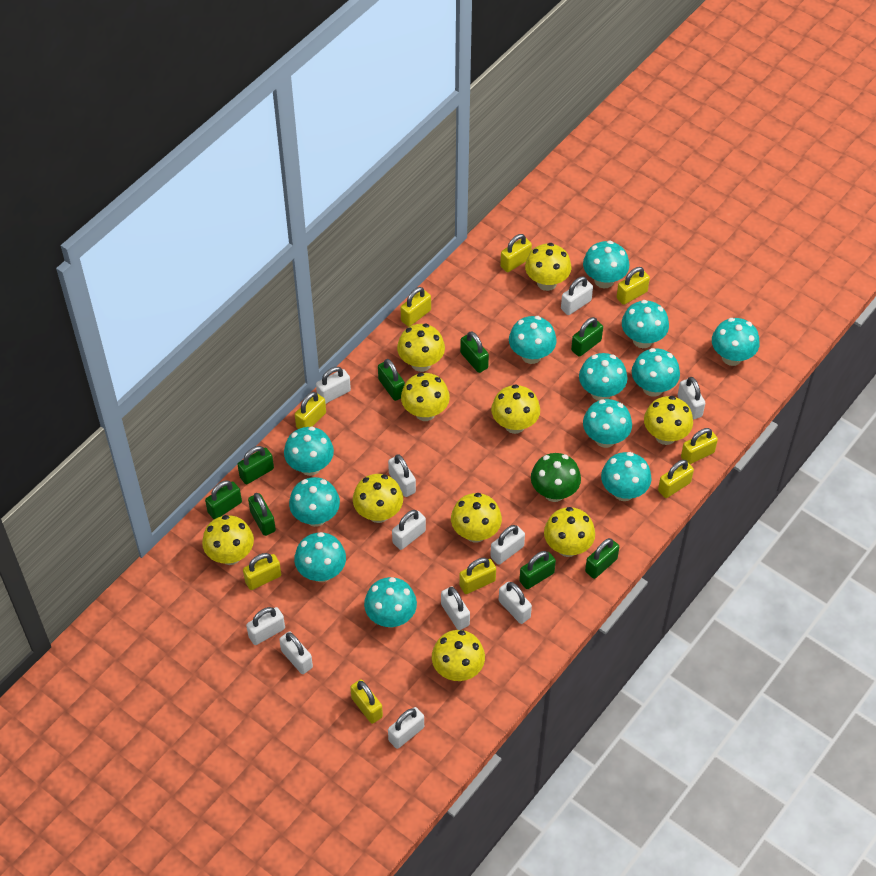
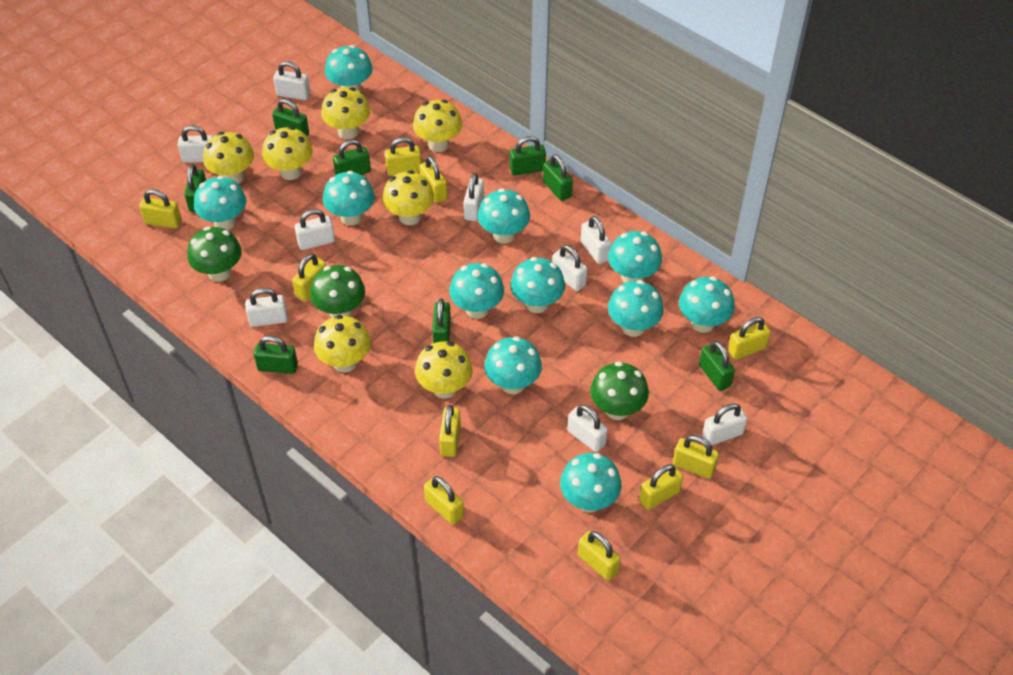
green mushroom: [531,453,581,502] = 1 -> [187,226,242,282] [310,265,365,318] [590,361,649,420] = 3
turquoise mushroom: [284,426,334,476] [289,477,340,527] [294,532,346,582] [364,577,417,628] [509,316,557,364] [579,353,627,401] [583,240,629,288] [583,399,632,448] [601,452,651,501] [622,300,669,348] [632,348,680,397] [712,318,760,366] = 12 -> [194,176,246,230] [323,171,375,226] [325,45,373,92] [449,263,504,319] [478,188,530,244] [484,336,542,394] [510,257,565,313] [560,453,621,512] [608,231,662,283] [608,280,664,337] [679,276,735,333] = 11
white padlock: [246,607,285,645] [279,631,313,674] [316,367,351,403] [388,454,416,497] [388,707,424,749] [392,510,426,550] [441,586,470,630] [490,525,525,565] [499,582,532,624] [561,276,593,315] [678,377,705,420] = 11 -> [178,125,213,163] [245,288,288,327] [273,61,310,100] [295,209,335,250] [464,173,484,221] [552,245,588,291] [567,405,608,452] [581,216,611,264] [702,404,747,445] = 9
yellow mushroom: [202,515,254,565] [353,474,403,523] [397,324,445,372] [401,373,450,421] [432,630,485,681] [451,493,502,543] [491,384,540,434] [525,243,572,291] [544,507,595,557] [644,396,693,445] = 10 -> [203,132,254,183] [262,127,313,180] [314,315,371,372] [321,87,370,139] [382,170,434,225] [413,100,462,152] [415,341,473,399] = 7
yellow padlock: [243,553,281,590] [295,392,326,429] [350,679,383,724] [401,287,431,327] [459,558,496,594] [500,234,532,272] [617,267,650,305] [658,460,694,498] [681,428,718,464] = 9 -> [139,189,182,228] [292,254,326,302] [385,137,422,176] [419,156,448,203] [424,476,464,525] [439,405,461,457] [578,531,621,581] [639,464,683,510] [673,435,719,479] [728,317,771,360] = 10

